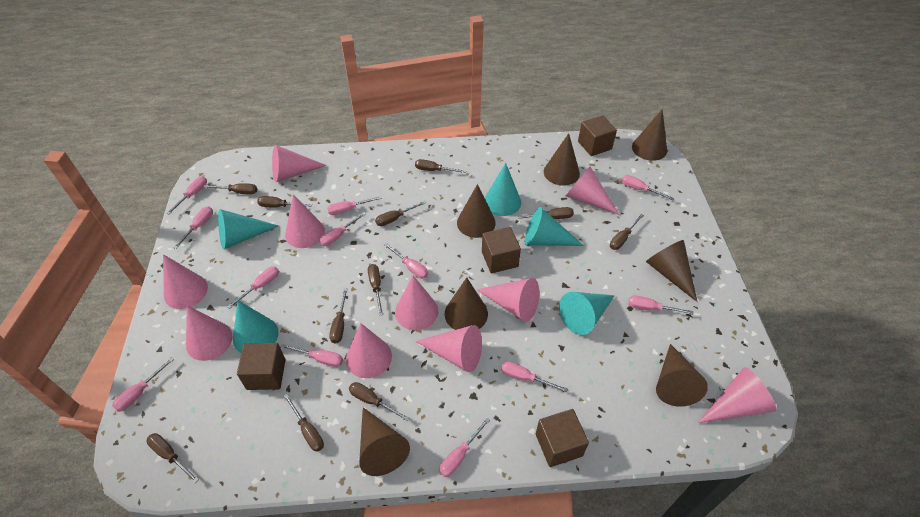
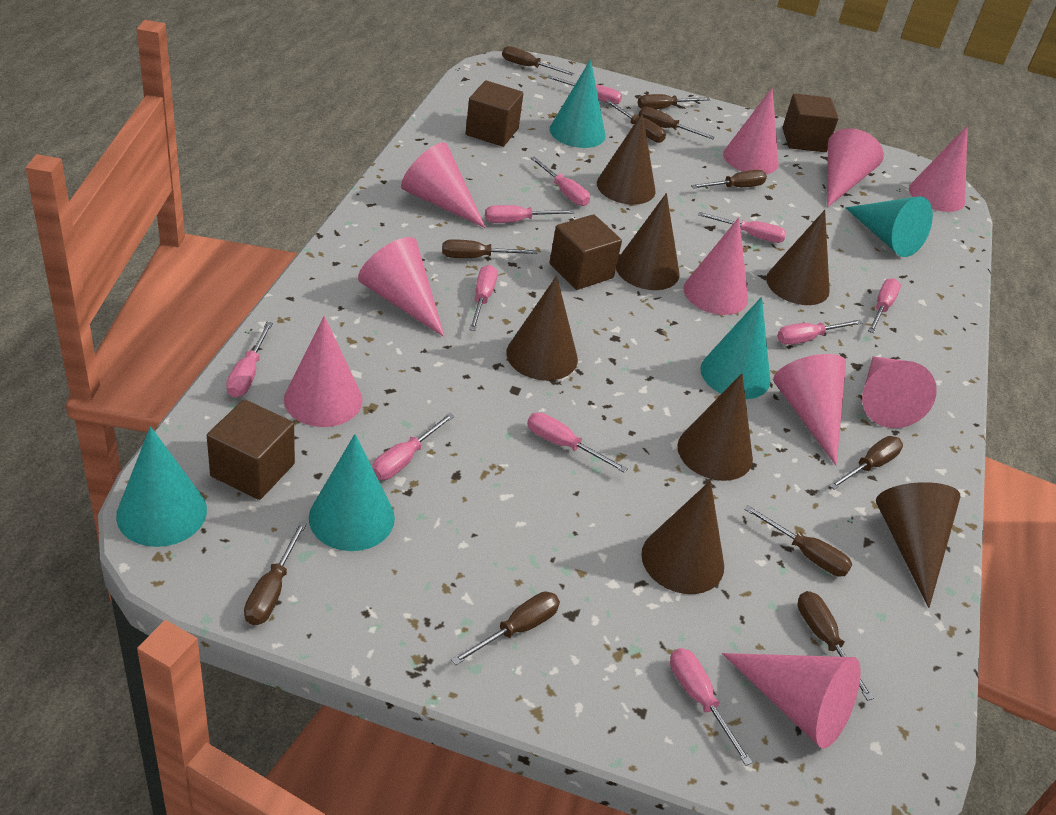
pink screwdriver: [112,357,174,412] [166,176,207,214] [173,206,213,249] [227,266,279,309] [280,344,343,367] [319,212,366,246] [327,196,382,215] [384,243,428,279] [439,418,490,477] [501,361,568,392] [622,175,674,200] [628,295,693,314] = 12 -> [226,322,273,397] [372,413,455,480] [469,265,498,331] [485,205,574,223] [527,412,628,473] [530,157,590,206] [547,75,622,104] [670,648,753,766] [698,212,786,243] [777,319,863,345] [868,278,901,333] = 11

